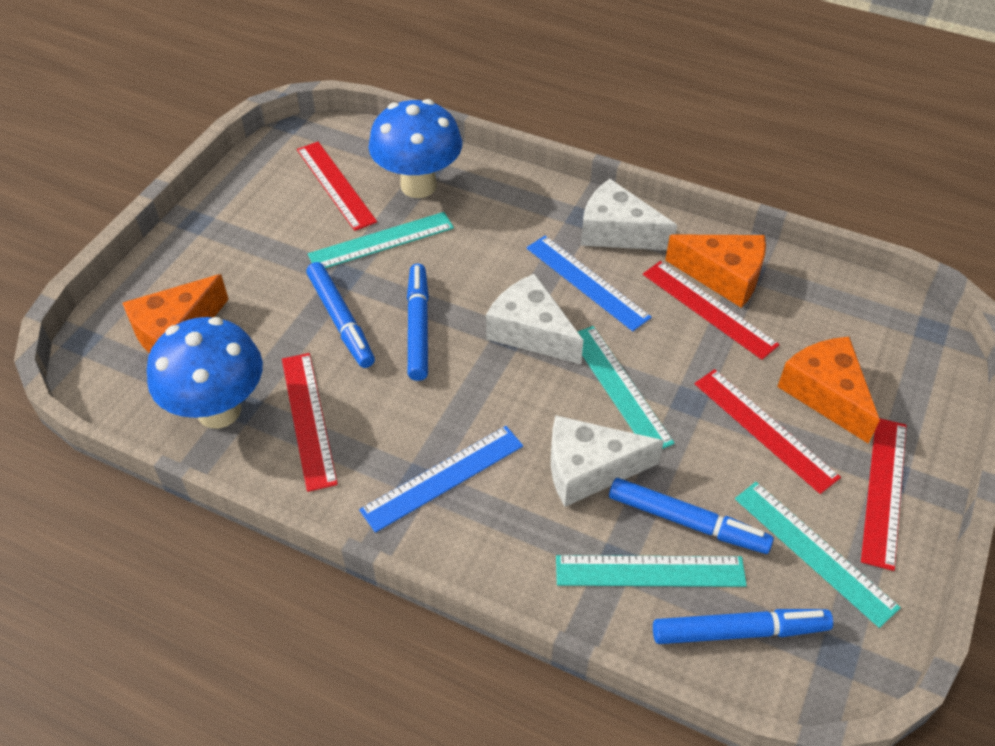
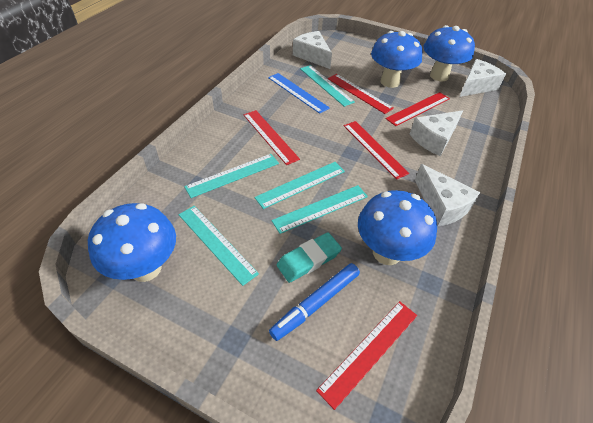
blue marker: [306,262,375,368] [407,264,429,381] [609,478,774,554] [653,609,833,644] = 4 -> [269,263,360,341] = 1
blue mushroom: [147,317,263,429] [369,99,462,198] = 2 -> [88,203,176,282] [358,190,437,265] [371,31,423,88] [424,25,475,81] = 4
blue ruler: [359,426,523,533] [526,236,652,331] = 2 -> [268,73,330,114] = 1
orange cheese: [122,274,229,353] [665,234,766,308] [777,337,880,443] = 3 -> none = 0
turquoise eraser: none = 0 -> [277,232,342,283] = 1
turquoise ruler: [308,212,454,268] [556,555,747,587] [577,326,675,449] [735,482,901,628] = 4 -> [179,206,259,286] [184,154,279,198] [254,162,345,209] [271,185,368,234] [300,65,355,107] = 5
white cheese: [486,273,584,365] [551,415,664,507] [581,179,677,250] = 3 -> [293,31,332,69] [410,110,463,156] [415,164,481,227] [459,59,506,97] = 4

